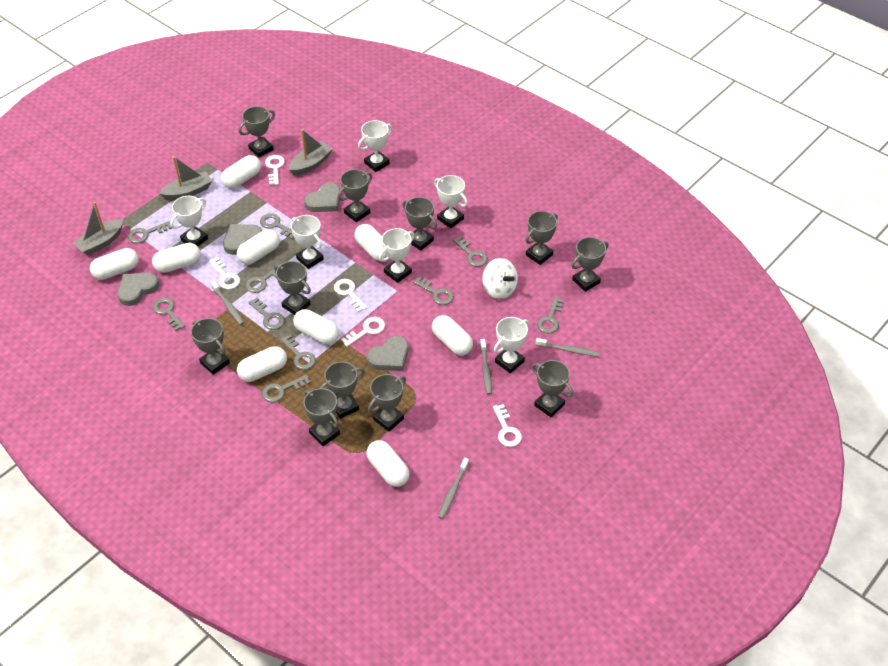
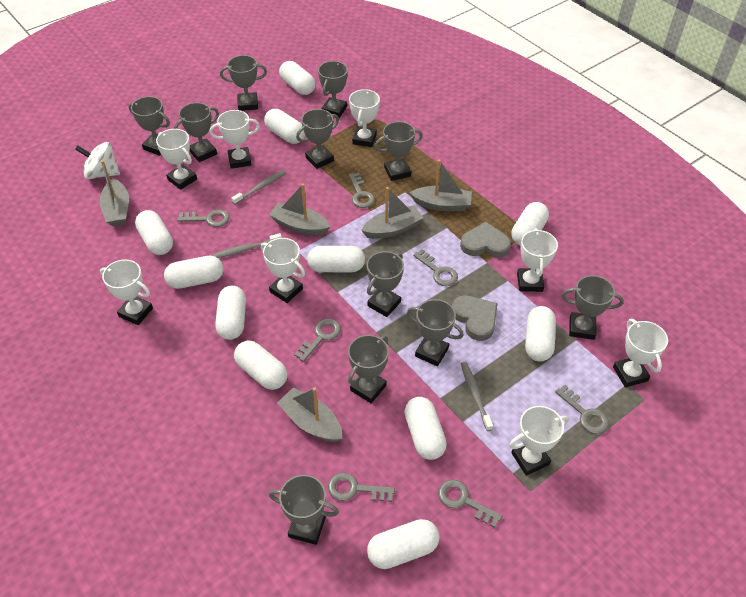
grey boat: [73,202,123,255] [159,156,212,200] [289,129,333,176] = 3 -> [100,160,129,226] [269,184,330,235] [277,387,342,442] [361,187,423,239] [409,160,472,211] = 5
grey heart: [117,272,159,306] [223,224,262,255] [304,182,341,212] [367,336,409,371] = 4 -> [452,295,498,341] [460,222,511,258] = 2
grey key: [128,221,172,243] [152,298,185,331] [245,264,281,293] [248,298,285,330] [260,213,294,239] [262,374,311,402] [281,334,316,370] [413,276,454,305] [453,236,488,267] [537,297,564,334] = 10 -> [177,209,230,227] [294,318,341,362] [328,472,395,502] [348,173,375,208] [413,249,458,286] [438,479,502,528] [555,385,609,434] = 7
grey toothbrush: [211,281,244,325] [438,458,469,519] [480,339,492,395] [536,338,600,357] = 4 -> [213,233,282,258] [232,170,286,205] [461,362,493,431] = 3
white capsule: [90,248,139,280] [152,243,201,273] [221,155,261,189] [237,229,280,264] [237,346,287,382] [293,309,339,344] [354,224,387,261] [366,440,410,487] [432,315,473,356] = 9 -> [135,210,173,255] [164,256,223,289] [215,285,246,340] [234,341,287,390] [264,109,305,144] [279,61,316,95] [307,246,365,272] [367,519,439,569] [404,397,447,460] [511,202,549,246] [525,306,556,362] = 11
white key: [209,257,240,289] [265,155,285,185] [334,279,367,312] [341,317,385,347] [493,404,522,447] = 5 -> none = 0
white trophy: [170,196,208,246] [291,215,324,269] [358,120,392,172] [379,228,414,283] [434,175,468,228] [494,317,529,374] = 6 -> [100,259,153,325] [156,129,197,190] [209,110,260,169] [261,238,305,303] [349,89,380,147] [509,406,569,476] [517,228,558,292] [613,319,668,387] = 8

